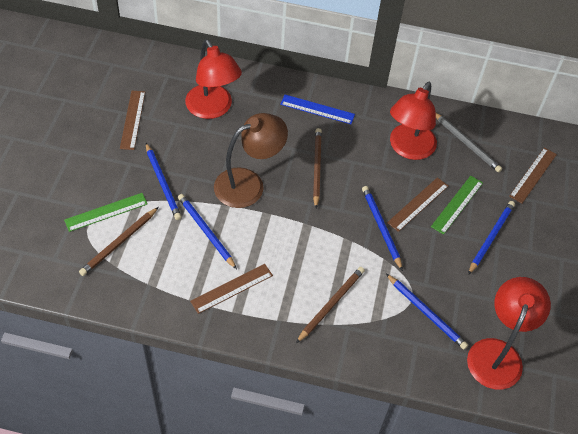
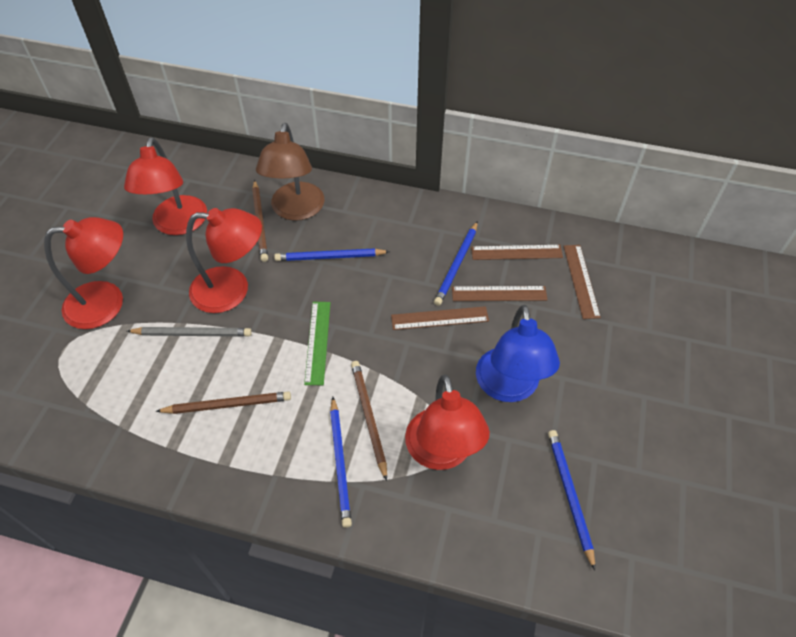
blue lamp: none = 0 -> [476,305,560,402] = 1
blue pencil: [146,143,182,220] [178,194,237,269] [362,186,403,271] [386,274,468,350] [468,201,515,275] = 5 -> [274,248,390,261] [330,397,352,528] [434,221,478,306] [548,430,595,570] = 4
blue ruler: [280,95,355,124] = 1 -> none = 0
green ruler: [64,193,148,232] [431,176,483,235] = 2 -> [304,302,331,385] = 1
red lamp: [185,39,242,119] [390,82,437,160] [467,277,551,390] = 3 -> [44,217,123,329] [124,137,207,235] [186,208,262,313] [405,375,490,470] = 4

